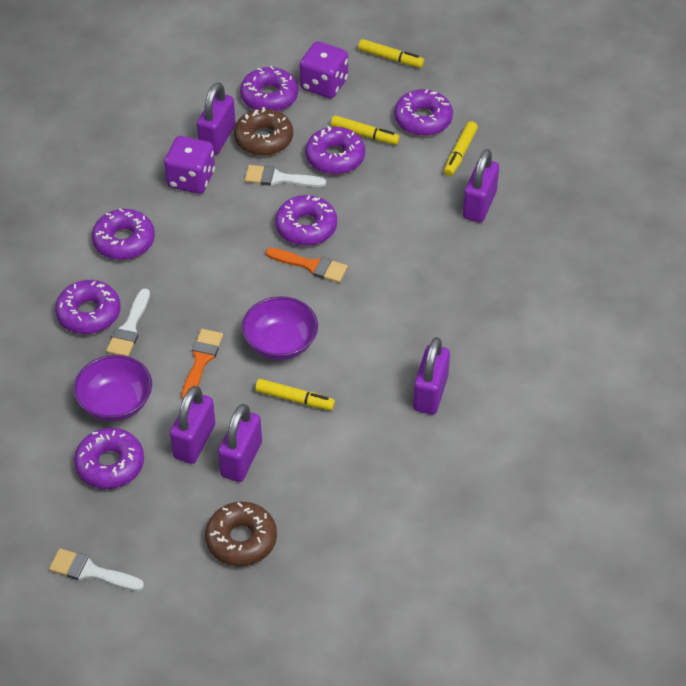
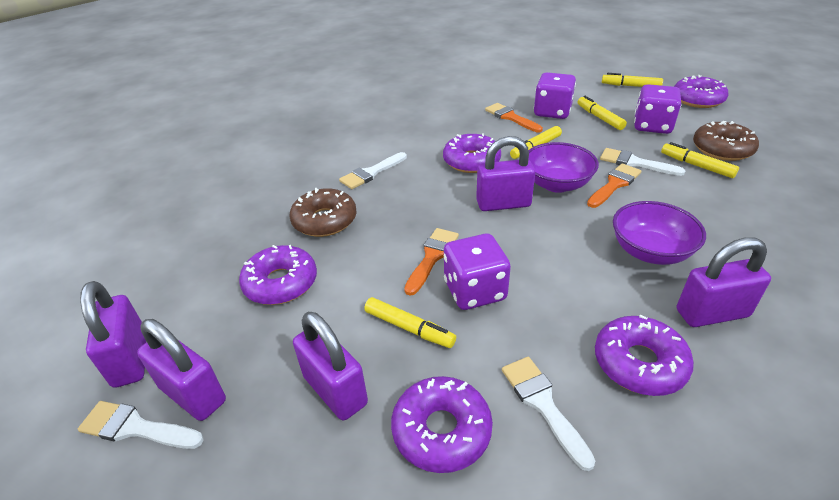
orange brush: [181,329,223,399] [265,248,348,283] = 2 -> [404,228,459,296] [485,103,543,133] [587,163,641,208] = 3
purple dice: [164,136,215,194] [300,41,348,98] = 2 -> [444,234,511,310] [534,72,576,119] [634,84,681,134] = 3
purple donut: [55,280,121,334] [74,428,144,489] [92,209,155,260] [240,66,298,111] [275,195,337,246] [305,126,365,175] [394,89,453,136] = 7 -> [239,245,317,305] [391,376,493,473] [443,133,501,173] [595,315,694,396] [674,75,728,108] = 5
white brush: [49,548,144,591] [106,288,150,357] [245,165,326,187] = 3 -> [78,401,204,449] [339,152,407,189] [502,357,595,471] [600,148,686,176] = 4
yellow marker: [255,379,335,410] [331,115,400,145] [358,39,424,68] [444,121,478,176] = 4 -> [364,297,456,348] [510,126,562,159] [578,96,627,130] [602,73,663,87] [661,142,739,178] = 5

